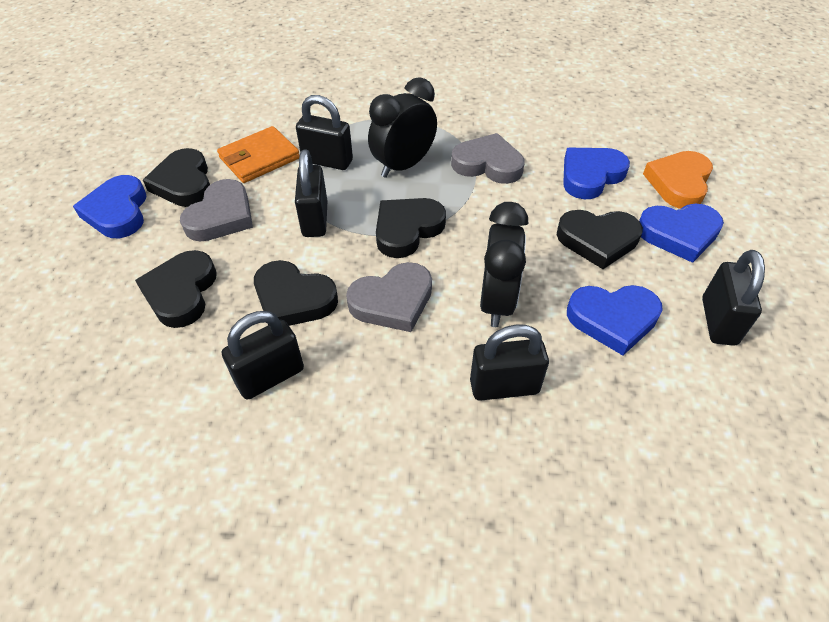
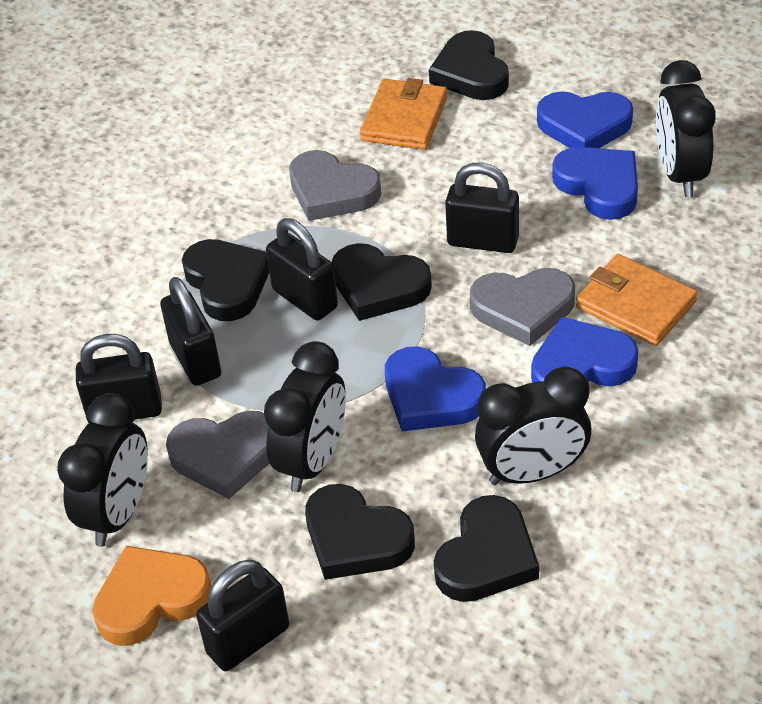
black clock: [368,77,437,178] [480,202,528,327] = 2 -> [57,393,148,547] [264,341,346,492] [475,367,591,485] [656,60,716,197] = 4
orange wallet: [217,126,300,183] = 1 -> [360,78,448,150] [576,254,698,346] = 2

